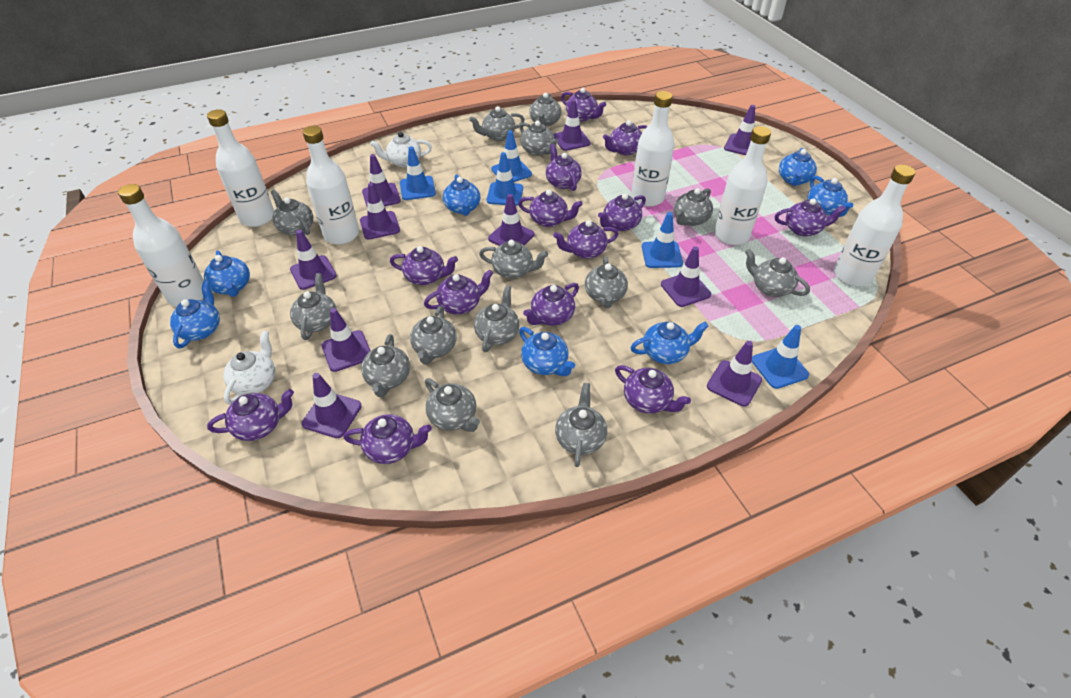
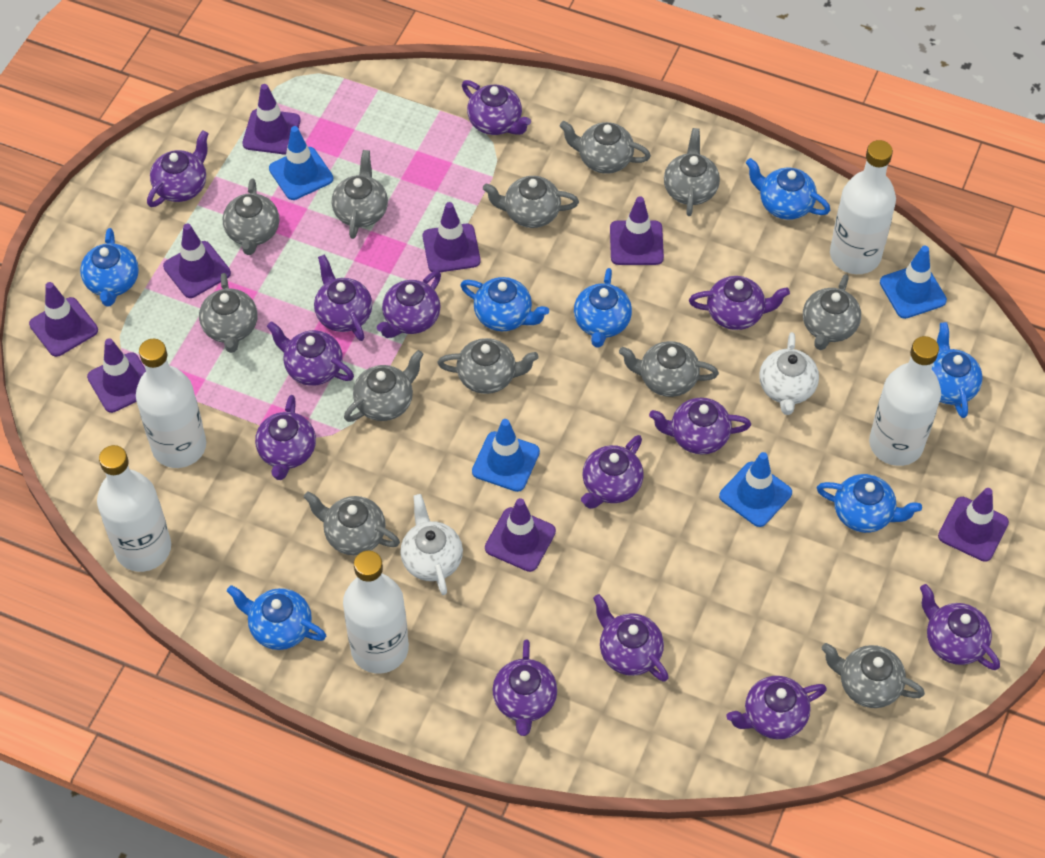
blue traffic cone: [400,146,436,200] [487,152,523,206] [491,130,532,182] [642,212,683,268] [752,325,809,389] = 5 -> [269,126,333,200] [472,419,540,492] [719,452,792,527] [880,246,947,319] = 4
grey teapot: [271,189,313,235] [290,273,336,340] [361,334,410,397] [410,306,457,365] [425,378,480,432] [469,106,525,141] [474,286,519,352] [479,240,548,279] [520,121,558,156] [529,93,562,127] [555,383,607,467] [585,256,628,308] [674,188,713,226] [745,249,810,297] = 14 -> [199,273,258,353] [223,178,279,255] [304,491,400,555] [332,150,388,239] [344,350,424,422] [438,338,539,394] [483,176,579,228] [560,121,651,174] [619,341,719,397] [664,128,720,216] [803,274,861,350] [822,643,925,708] = 12
purple traffic cone: [290,230,337,290] [302,373,362,438] [322,308,370,372] [360,183,400,240] [362,154,401,206] [488,194,535,246] [553,99,591,151] [661,246,711,307] [707,341,762,407] [724,105,755,155] = 10 -> [29,282,98,357] [87,338,146,413] [163,224,231,298] [242,84,301,155] [423,202,481,272] [485,498,556,572] [610,196,664,265] [938,488,1009,562] = 8
white bottle: [118,184,204,307] [207,109,274,227] [303,126,359,245] [631,91,674,207] [714,126,771,245] [834,165,915,286] = 6 -> [97,445,171,572] [136,339,206,468] [343,551,409,674] [830,140,896,274] [869,336,941,466] = 5

